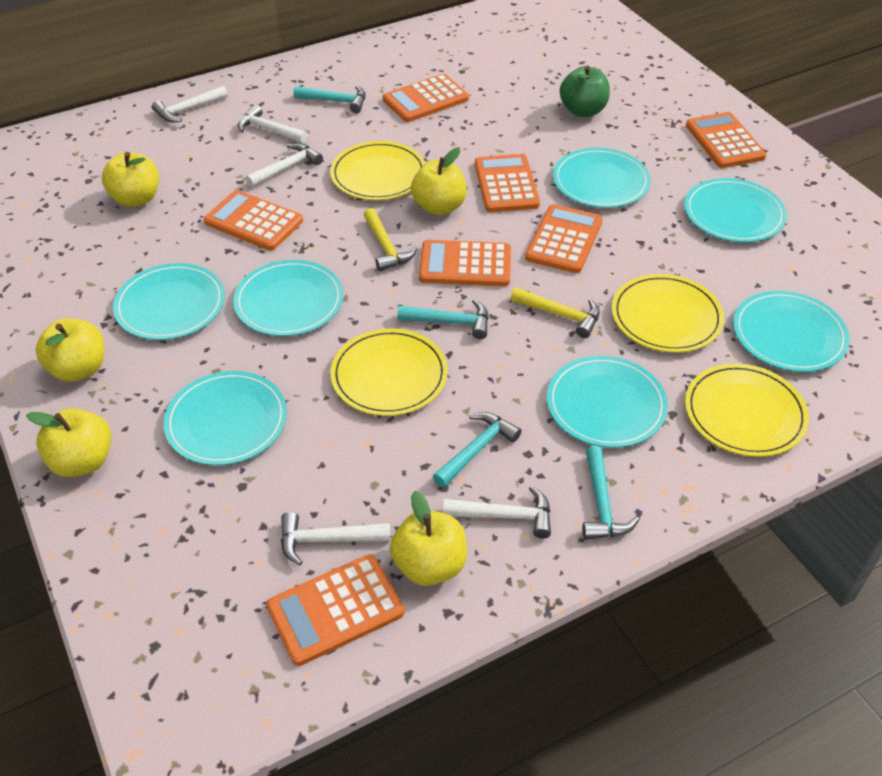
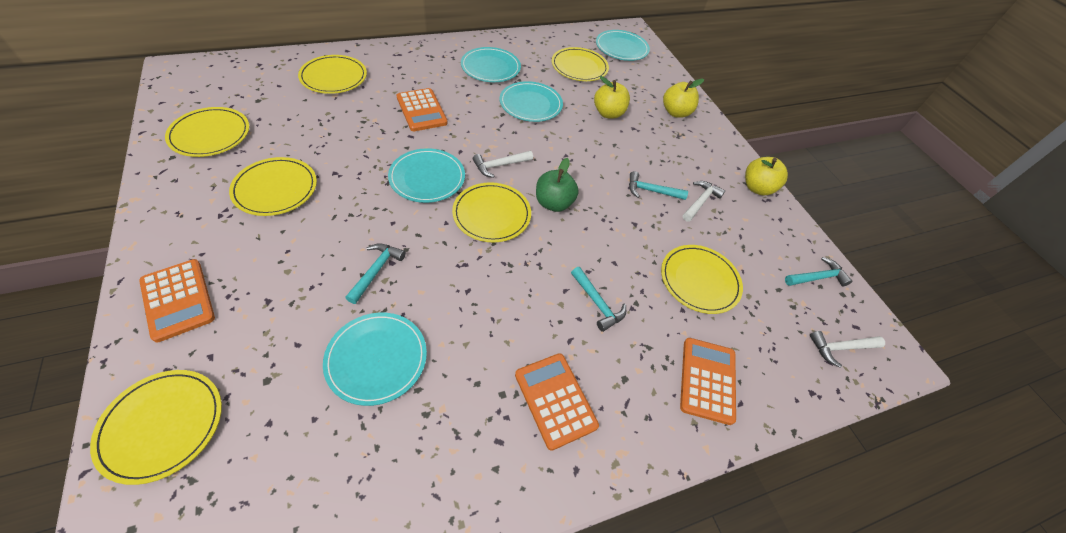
orange calculator: [204,190,303,251] [267,554,404,666] [383,74,469,122] [419,240,511,286] [475,154,540,212] [525,204,603,273] [686,112,766,168] = 7 -> [139,259,215,342] [397,88,448,131] [515,353,599,451] [680,338,736,425] = 4
turquoise plate: [113,263,225,340] [164,371,287,465] [233,260,344,336] [547,356,668,448] [553,148,651,208] [684,178,787,242] [733,291,849,372] = 7 -> [323,313,427,406] [388,148,465,203] [461,47,521,82] [500,81,563,122] [596,30,650,61] = 5
white hammer: [152,86,228,123] [237,105,308,143] [246,143,323,187] [281,512,390,565] [443,486,551,538] = 5 -> [473,151,533,178] [683,181,725,222] [810,331,885,368] = 3
yellow apple: [26,408,111,477] [36,318,104,382] [102,152,159,207] [390,491,467,586] [411,147,467,215] = 5 -> [594,76,630,119] [663,78,704,118] [745,157,788,195] = 3
yellow hammer: [364,208,417,271] [511,287,600,338] = 2 -> none = 0
yellow plate: [330,141,426,200] [330,329,448,416] [612,274,724,353] [685,363,809,457] = 4 -> [90,370,222,485] [165,107,250,157] [229,157,317,216] [298,55,367,94] [452,182,531,242] [552,47,609,81] [661,245,743,314] = 7

